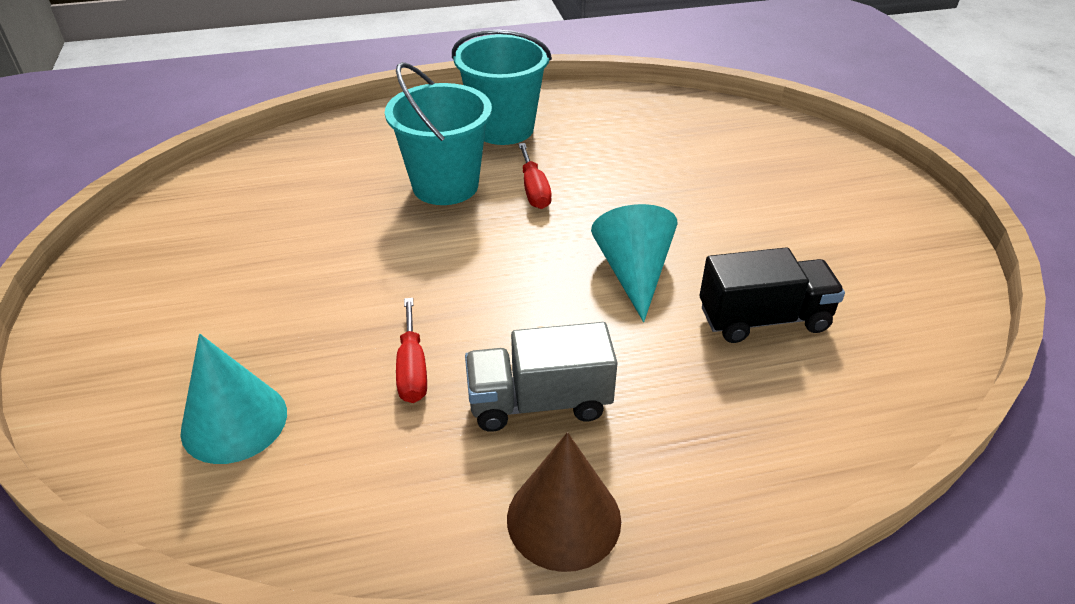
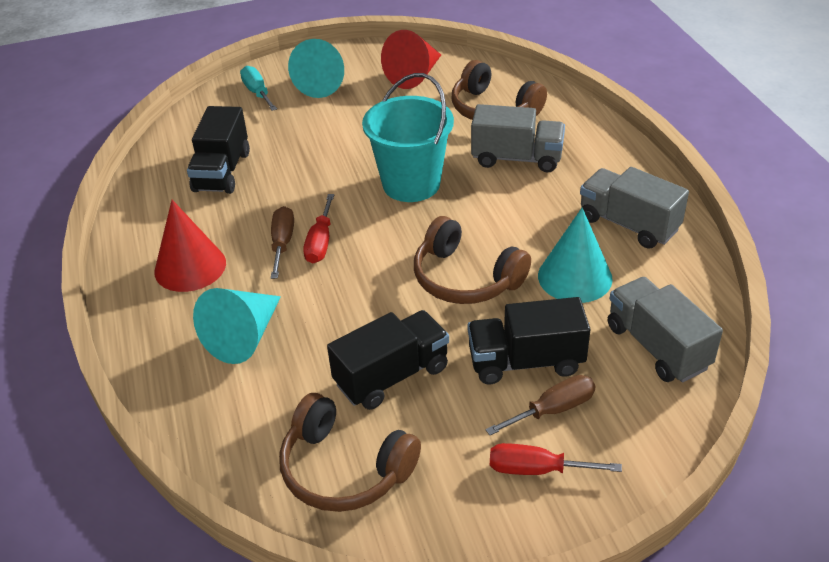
black truck: [699,247,845,343] = 1 -> [187,106,250,194] [327,310,449,410] [468,297,591,384] = 3
brown cone: [507,432,621,572] = 1 -> none = 0
brown headphones: none = 0 -> [279,393,421,512] [414,216,531,304] [452,60,547,120] = 3
brown screwdriver: none = 0 -> [271,206,294,279] [485,375,595,435] = 2
grey truck: [465,322,618,432] = 1 -> [471,104,565,172] [580,167,689,249] [608,277,723,382] = 3
red cone: none = 0 -> [155,200,226,292] [381,30,441,89] = 2
turquoise bucket: [385,62,492,205] [452,30,552,145] = 2 -> [362,73,454,202] = 1
turquoise cone: [181,334,287,464] [591,204,678,322] = 2 -> [193,288,281,364] [288,39,344,98] [538,208,613,303] = 3
turquoise screwdriver: none = 0 -> [240,66,277,111] = 1

